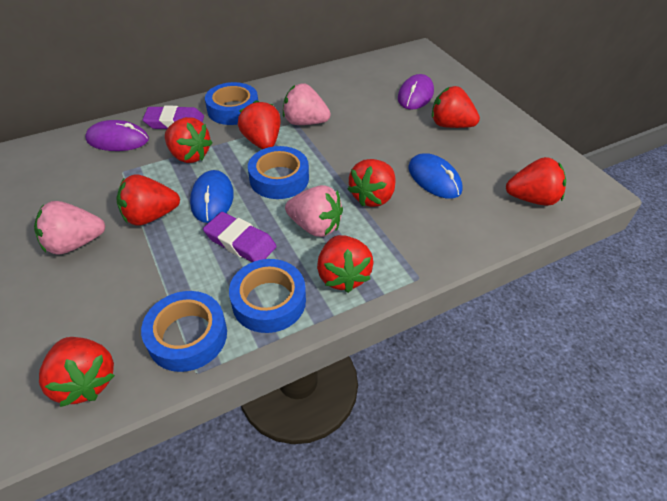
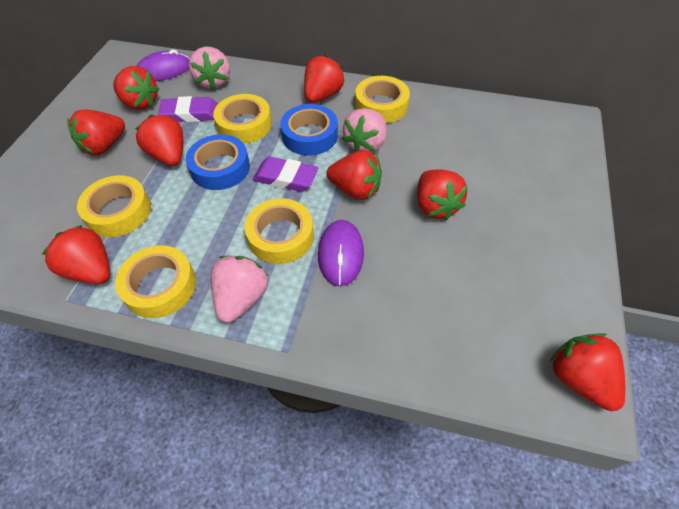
blue mouse: [190,170,234,223] [408,153,463,199] = 2 -> none = 0
blue tape: [141,291,227,372] [205,82,258,125] [229,259,306,333] [248,146,309,199] = 4 -> [186,134,250,190] [280,104,338,156] = 2
yellow tape: none = 0 -> [77,175,151,237] [115,245,196,318] [213,94,272,144] [245,198,314,264] [355,76,410,123] = 5

